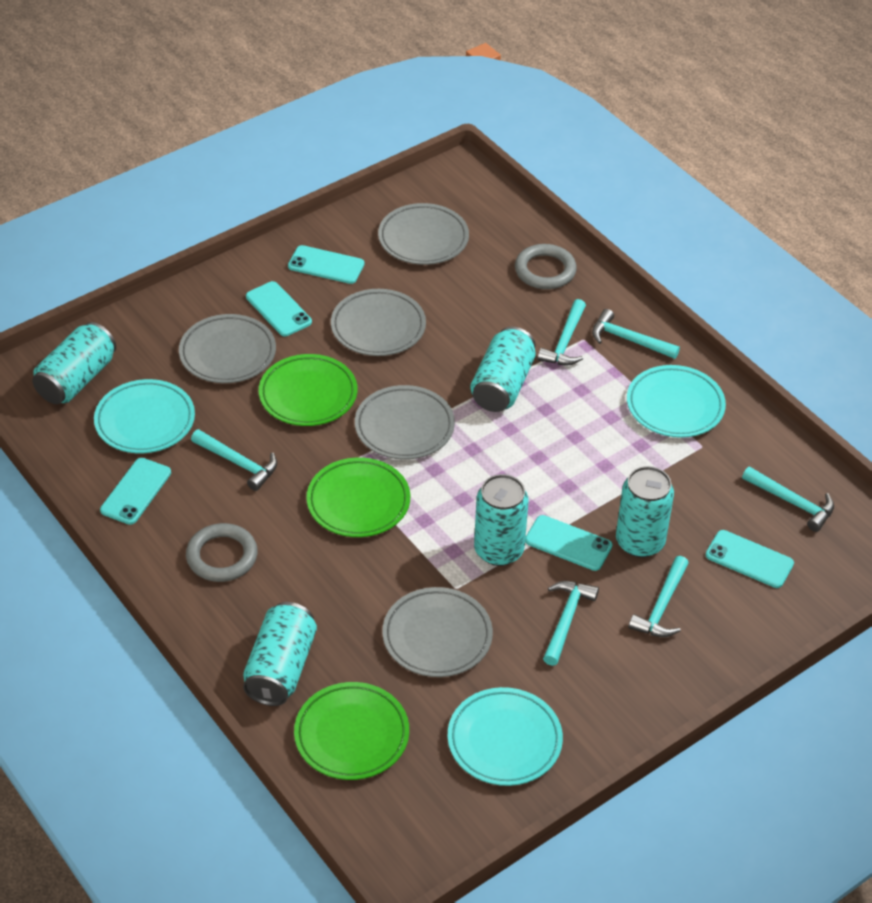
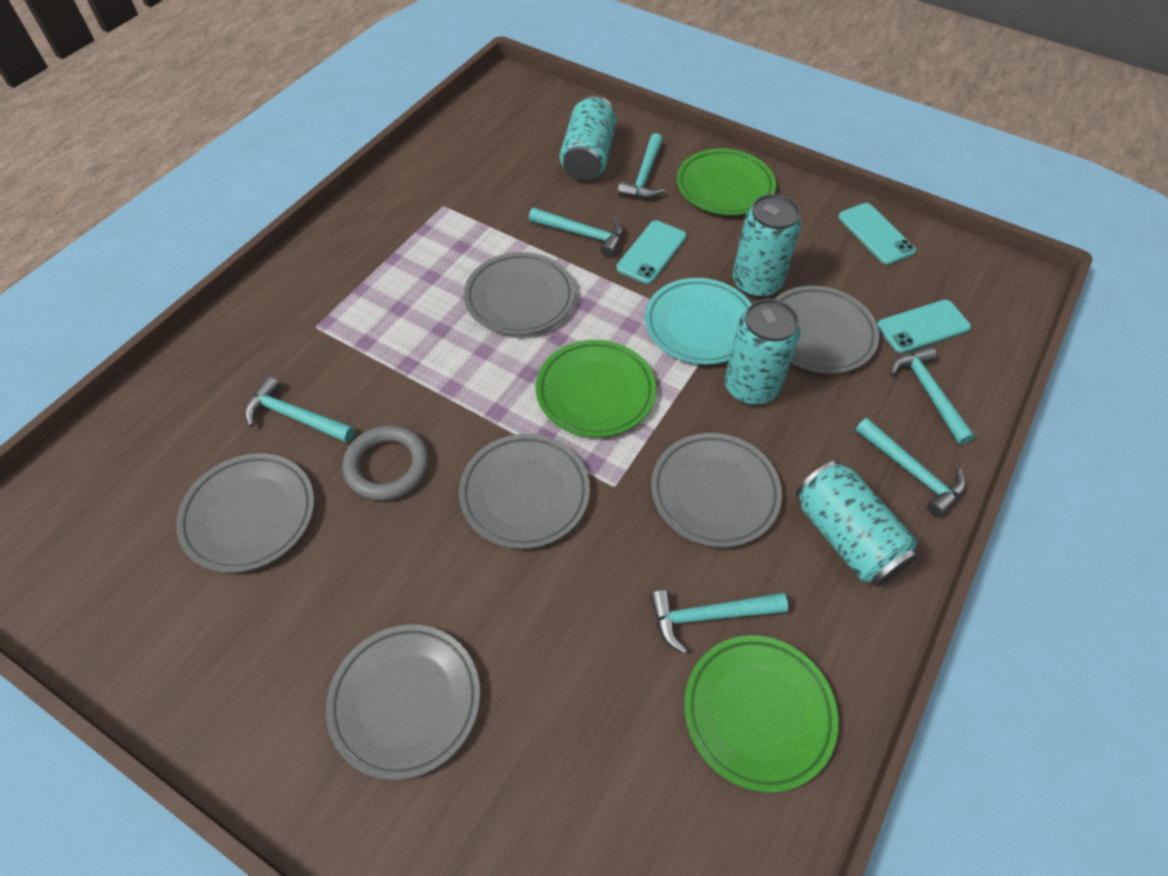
grey plate: [179,314,276,383] [331,289,426,356] [355,385,455,460] [378,203,469,265] [382,587,493,677] = 5 -> [176,453,314,573] [326,624,480,780] [459,434,590,549] [464,252,575,335] [651,433,782,548] [775,286,879,374] = 6
grey ring: [186,523,258,582] [515,244,577,289] = 2 -> [342,425,429,501] = 1
turquoise can: [32,322,116,404] [243,602,317,706] [470,327,536,412] [474,474,529,566] [616,466,674,558] = 5 -> [560,95,617,181] [724,299,800,405] [732,194,802,298] [796,460,919,587] = 4
turquoise phone: [100,458,171,525] [246,281,312,336] [288,245,364,284] [525,515,613,571] [706,530,794,588] = 5 -> [616,220,687,284] [838,203,916,265] [877,300,971,353] = 3
turquoise plate: [94,379,195,453] [448,687,563,786] [627,365,726,438] = 3 -> [645,278,751,365] = 1

